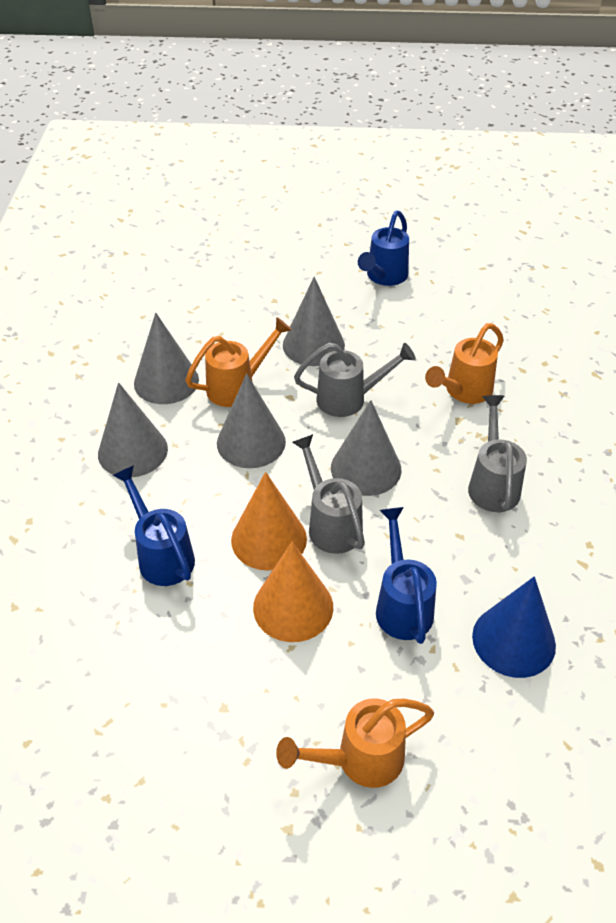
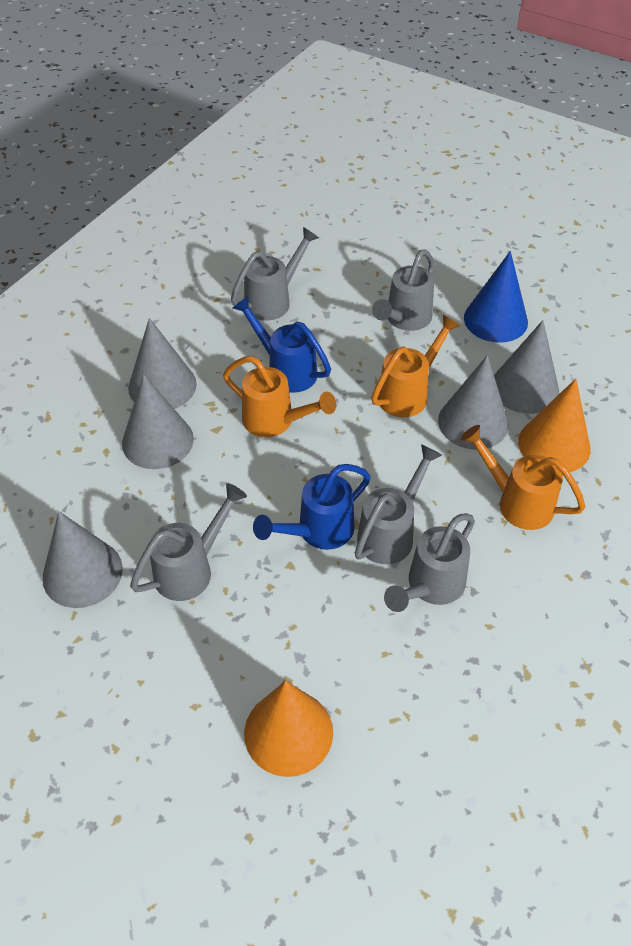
blue watering can: [112,465,195,586] [358,210,409,286] [376,507,437,644] = 3 -> [233,295,331,393] [253,464,371,550] = 2
grey watering can: [292,434,365,554] [294,343,416,417] [468,395,527,512] = 3 -> [130,483,247,601] [231,227,319,321] [355,444,442,564] [372,249,435,331] [384,513,475,612] = 5

